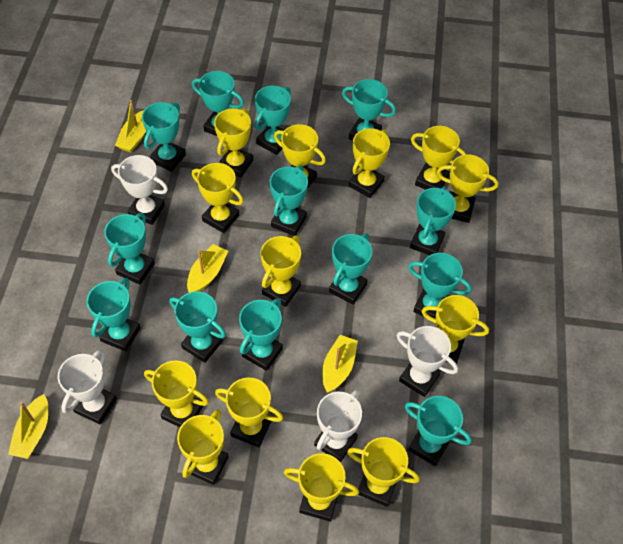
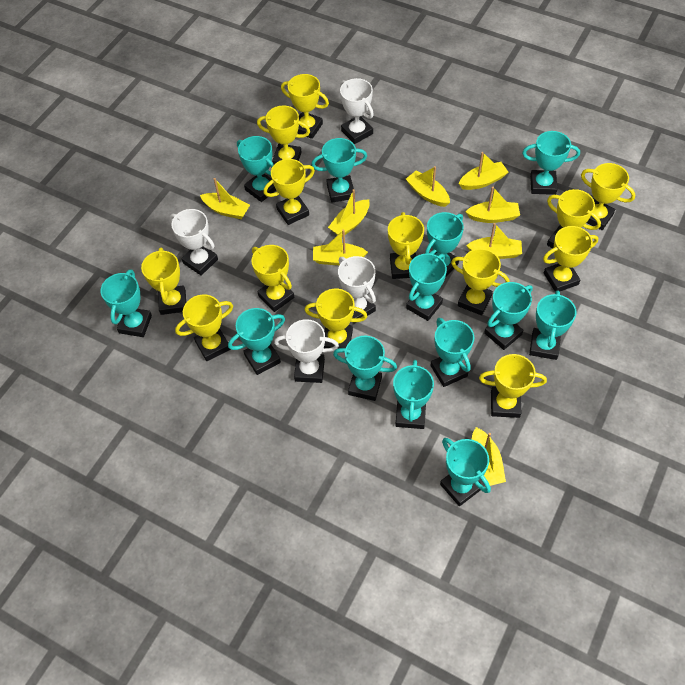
yellow boat: [8,394,48,459] [115,100,146,152] [187,244,228,293] [322,335,358,393] = 4 -> [200,178,250,219] [313,230,368,265] [328,189,370,237] [406,166,450,207] [459,152,508,190] [466,187,520,223] [466,223,522,259] [472,427,506,486] = 8

